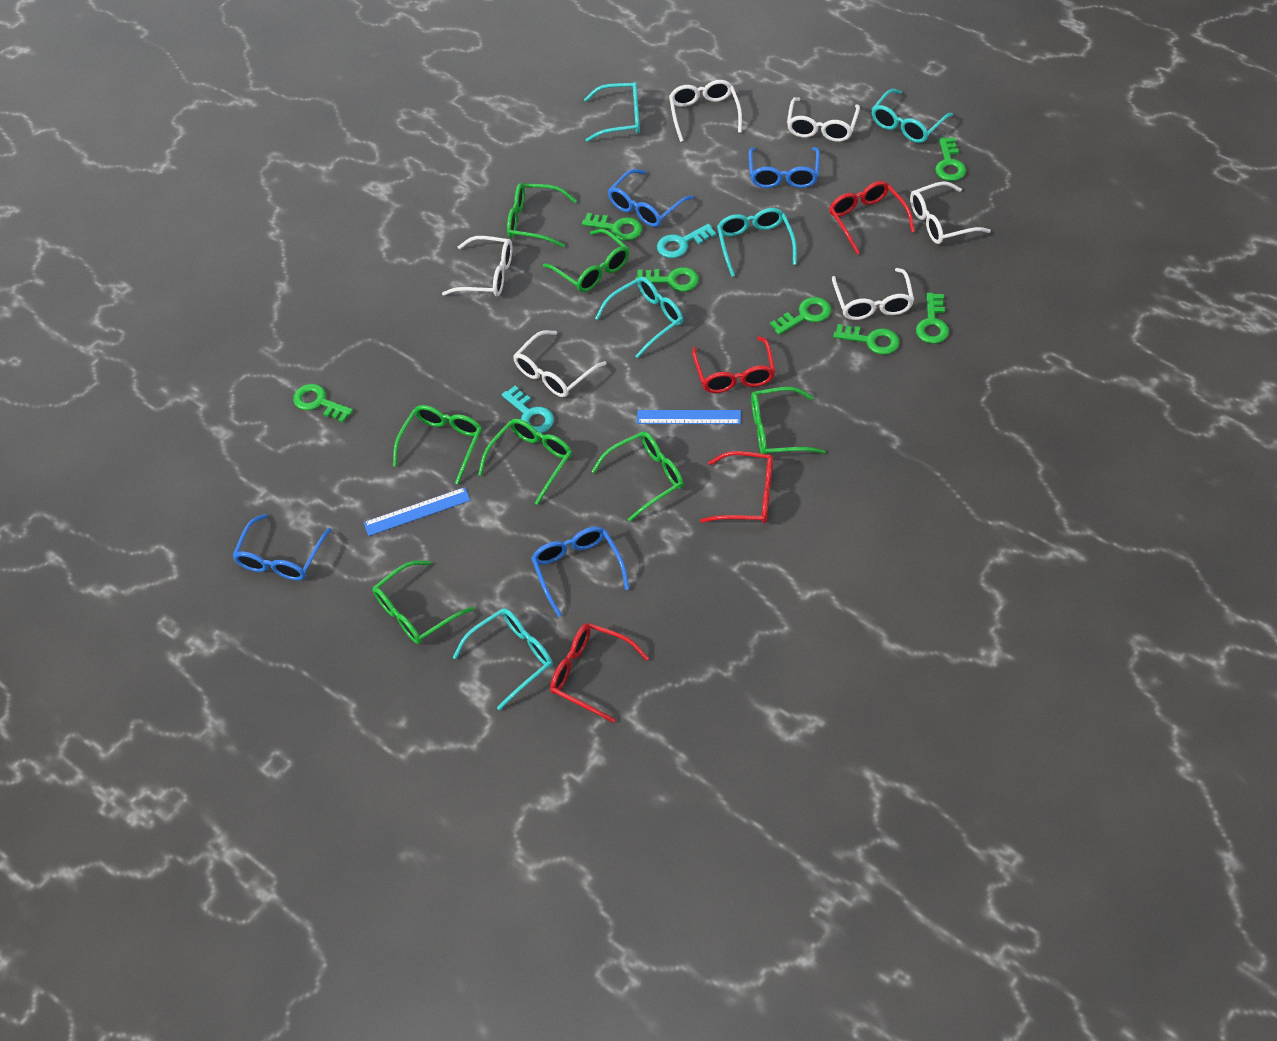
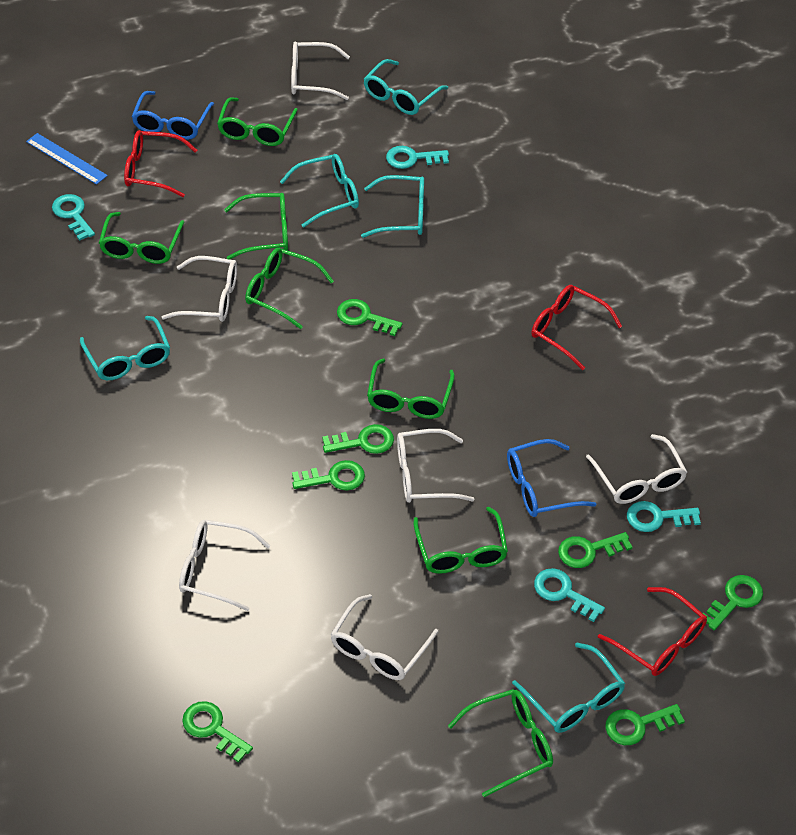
blue glasses: [232,514,331,580] [531,527,629,617] [608,169,694,227] [749,147,820,188] = 4 -> [132,91,214,140] [507,439,596,517] = 2
blue ruler: [364,487,470,536] [637,410,741,424] = 2 -> [26,133,108,185] = 1
red glasses: [550,623,649,723] [692,336,775,393] [700,451,773,523] [829,181,915,254] = 4 -> [124,130,197,197] [531,285,622,370] [598,587,707,676] = 3
turquoise key: [502,386,554,433] [657,224,716,258] = 2 -> [52,194,95,241] [386,146,449,169] [534,568,605,622] [627,501,701,532] = 4

